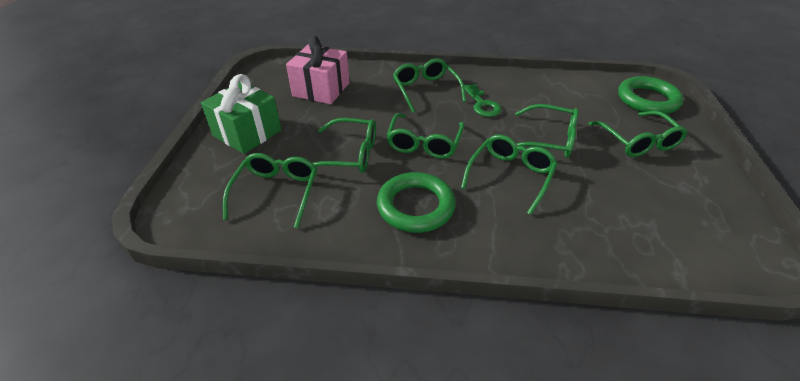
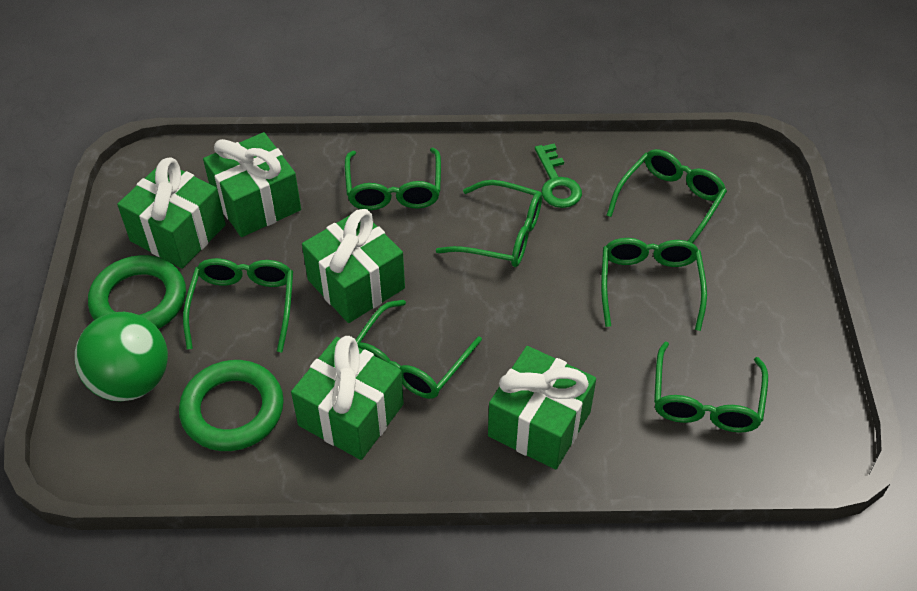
green ball: none = 0 -> [75,312,168,402] = 1
green gift: [201,74,282,154] = 1 -> [117,157,226,269] [203,132,301,237] [291,336,404,460] [302,209,405,323] [488,346,596,469] = 5
pink gift: [286,36,350,104] = 1 -> none = 0

